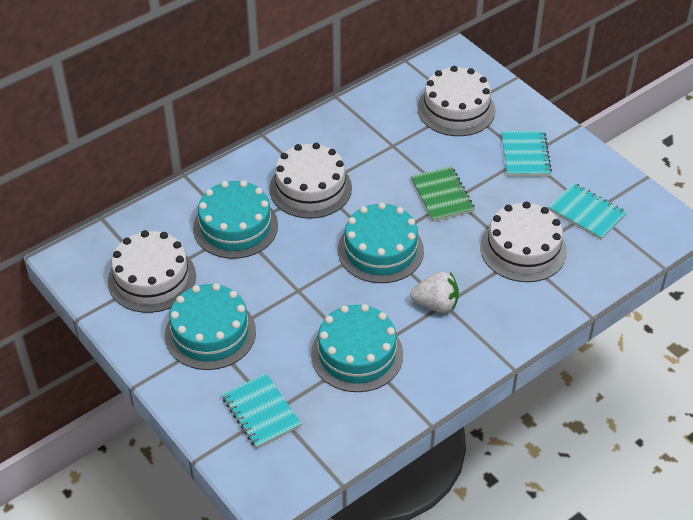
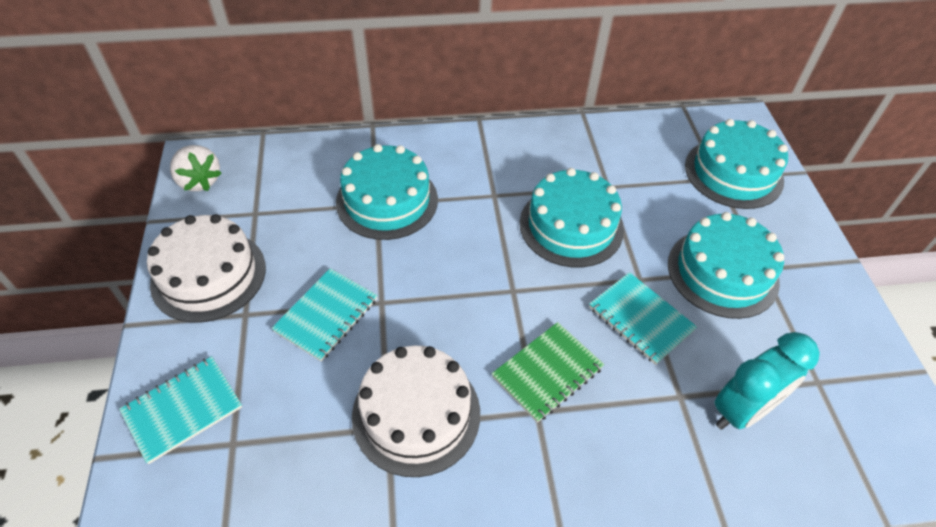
turquoise clock: none = 0 -> [714,332,820,430] = 1
white cake: [108,230,196,313] [269,143,352,219] [417,66,496,136] [480,202,567,282] = 4 -> [147,214,266,323] [352,346,480,477] = 2

